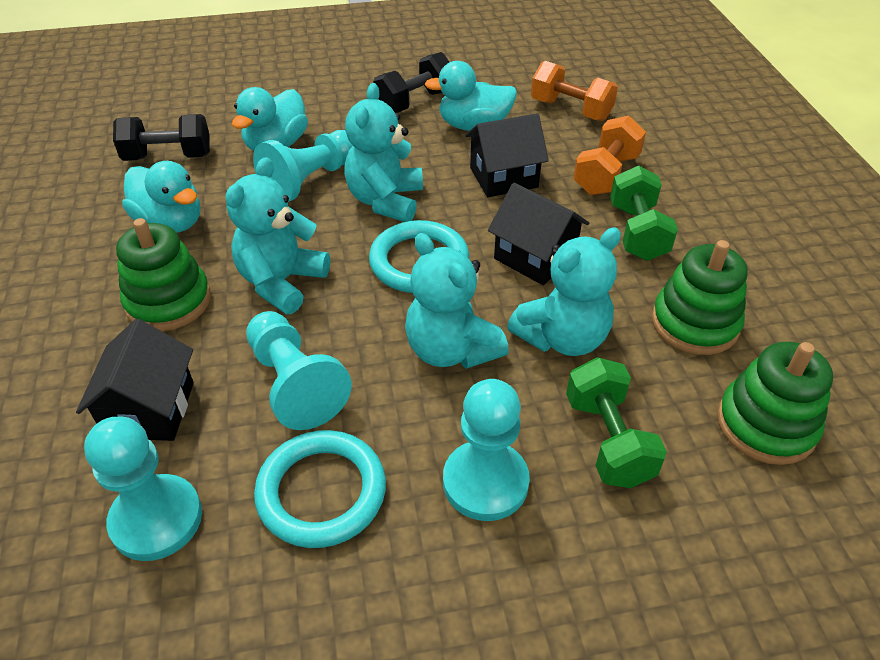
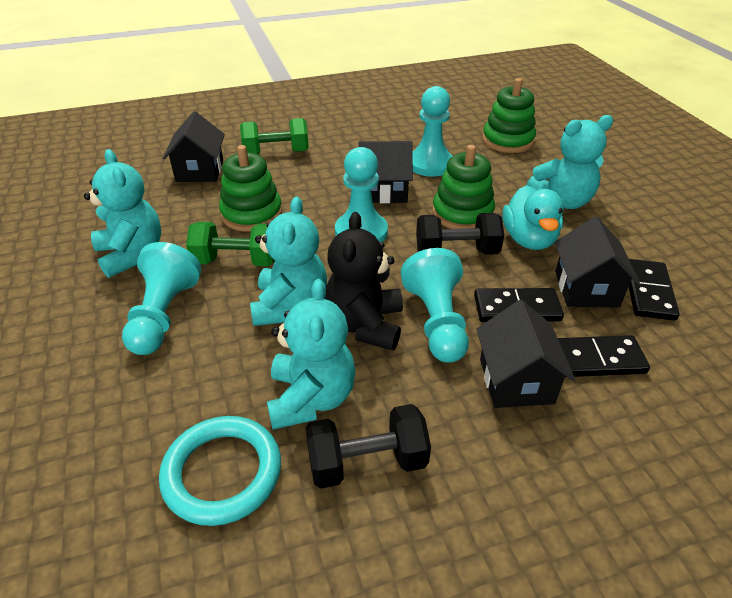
black domino: none = 0 -> [474,288,564,322] [558,335,650,377] [629,259,680,321] = 3
black house: [76,319,194,441] [465,113,549,197] [488,183,589,285] = 3 -> [163,111,225,182] [359,141,413,203] [476,300,575,408] [555,217,640,308] = 4
black teddy bear: none = 0 -> [325,212,403,351] = 1
orange dumbbell: [531,61,618,121] [573,115,646,195] = 2 -> none = 0
turquoise duck: [122,161,200,233] [232,87,308,151] [425,61,517,131] = 3 -> [502,185,564,250] = 1
turquoise ring: [254,430,386,548] [369,220,469,293] = 2 -> [159,416,281,526] = 1

